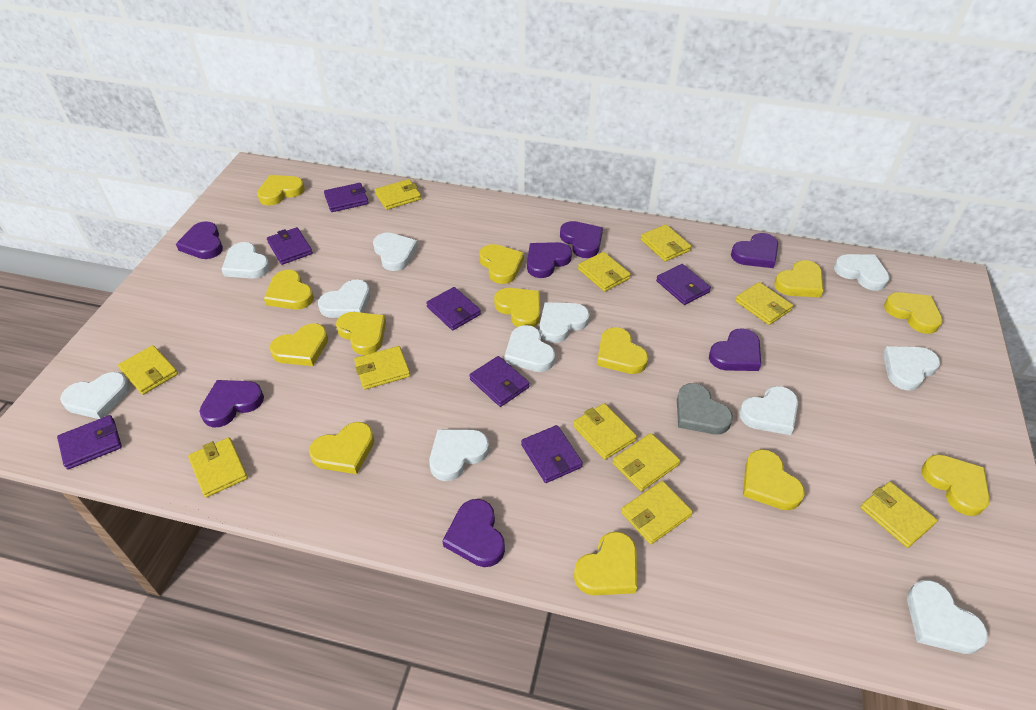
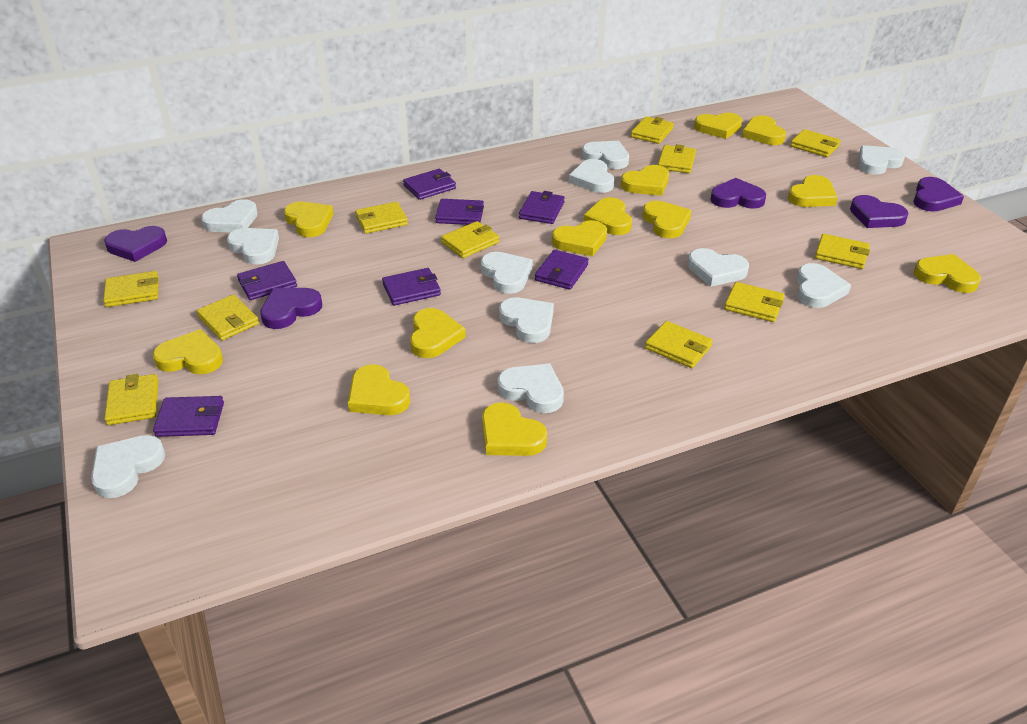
grey heart: [677,383,733,434] = 1 -> none = 0
purple heart: [176,221,223,259] [199,380,264,427] [442,499,505,567] [527,242,572,278] [560,221,603,258] [709,328,761,371] [731,233,778,268] = 7 -> [104,226,167,262] [260,288,322,329] [710,178,766,209] [850,195,908,228] [913,177,964,212] = 5

